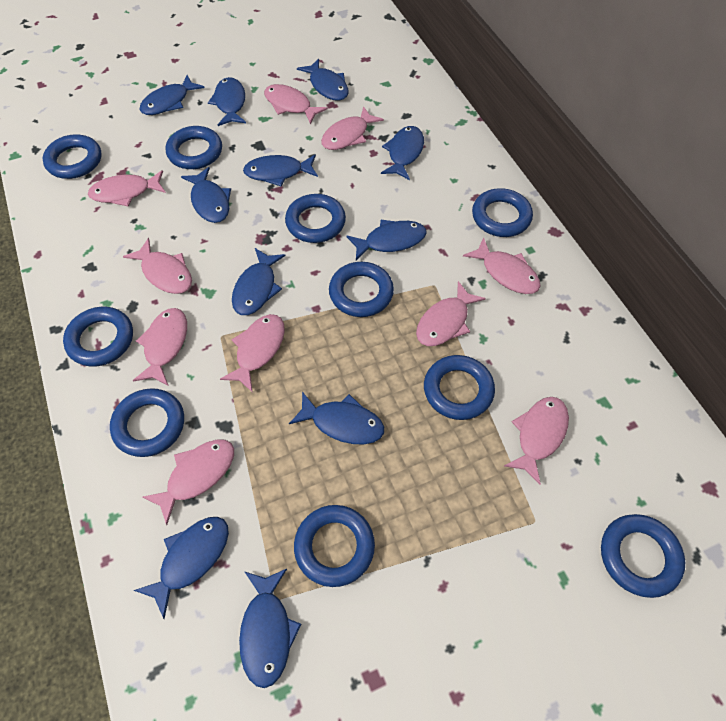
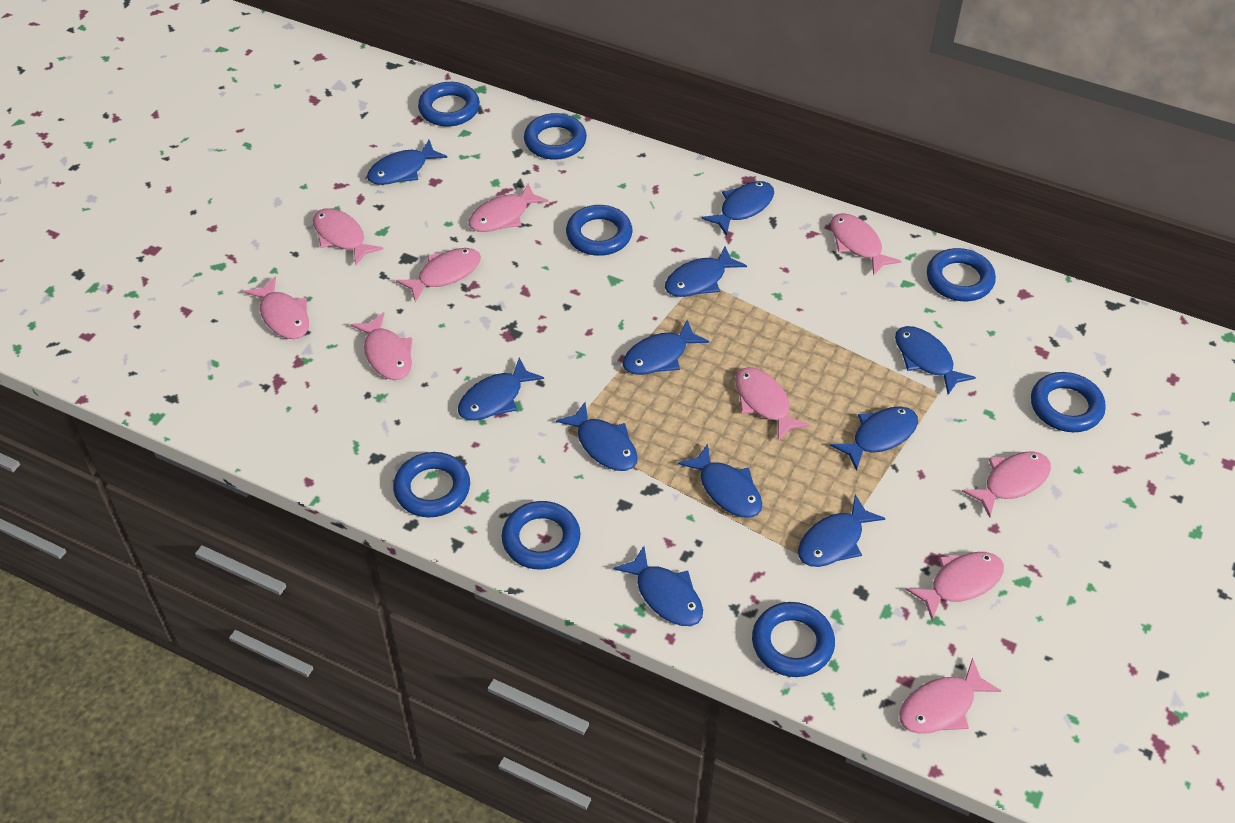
blue ring: [43,134,102,179] [63,307,133,366] [110,388,184,457] [166,126,222,169] [285,194,346,243] [294,505,375,587] [329,262,394,317] [424,355,495,420] [472,188,533,237] [601,514,685,598] = 10 -> [393,452,470,517] [418,82,480,127] [502,501,580,570] [524,113,587,160] [566,205,633,256] [752,602,835,677] [927,248,996,301] [1031,372,1106,432] = 8

